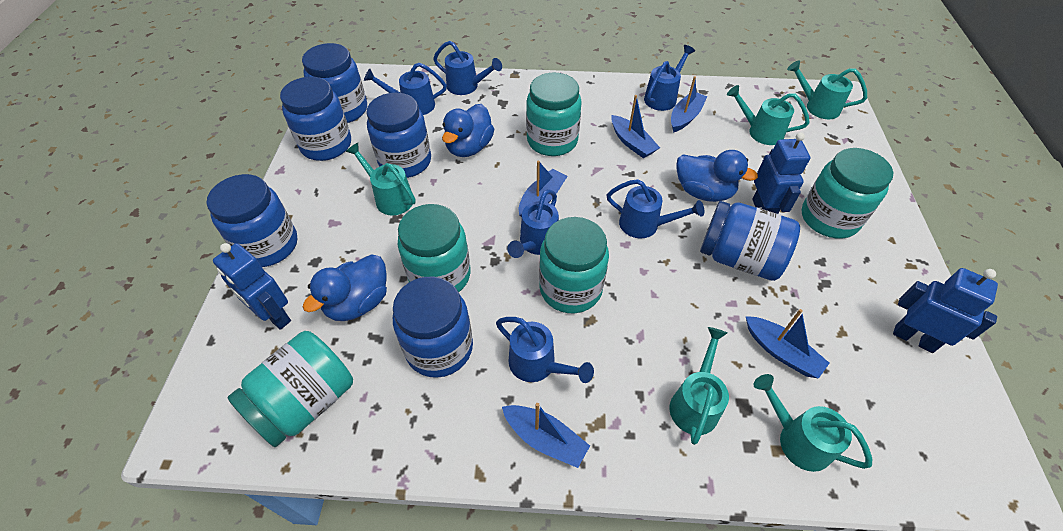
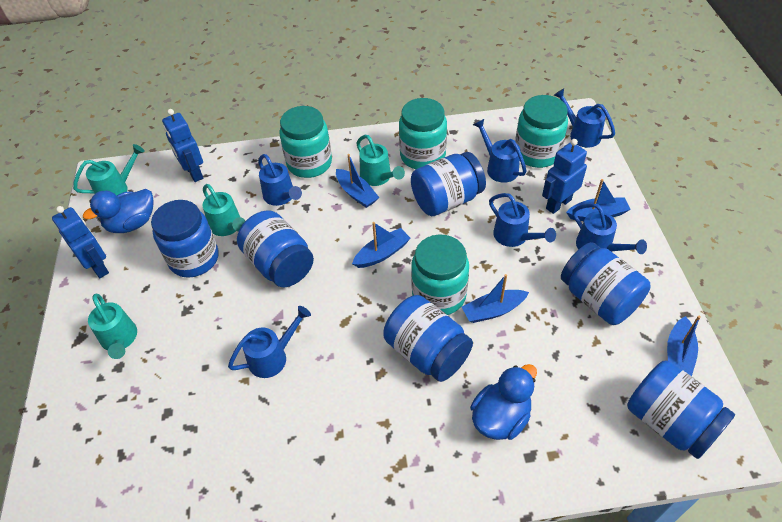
blue duck: [303,254,387,321] [442,104,494,157] [676,150,758,202] = 3 -> [83,189,154,233] [470,364,537,440] = 2
turquoise jar: [228,331,353,447] [398,204,471,292] [526,73,582,156] [539,217,609,313] [802,148,893,239] = 5 -> [279,106,332,178] [399,98,447,169] [411,234,469,315] [515,95,568,168] = 4
turquoise watering can: [346,143,416,215] [669,327,729,445] [727,85,810,145] [753,374,872,472] [787,60,867,119] = 5 -> [73,144,145,195] [88,294,137,359] [203,184,245,236] [356,135,405,186] = 4

